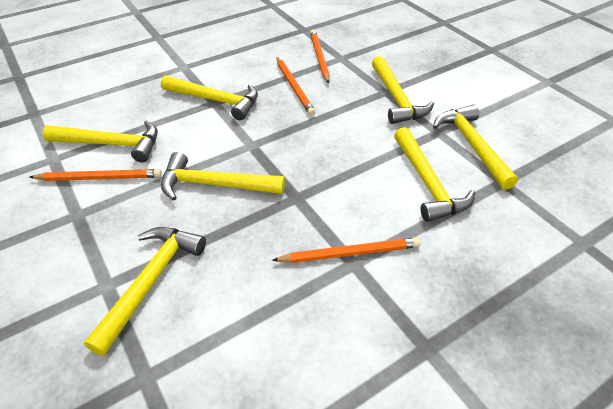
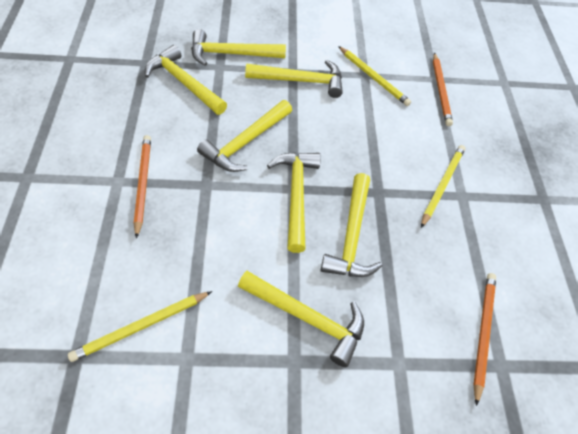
orange pencil: [29,169,162,181] [272,237,420,263] [277,57,315,116] [310,30,330,84] = 4 -> [134,135,151,239] [433,53,453,126] [473,273,496,406] = 3
yellow pencil: none = 0 -> [68,291,212,362] [338,46,411,106] [421,145,466,228] = 3

